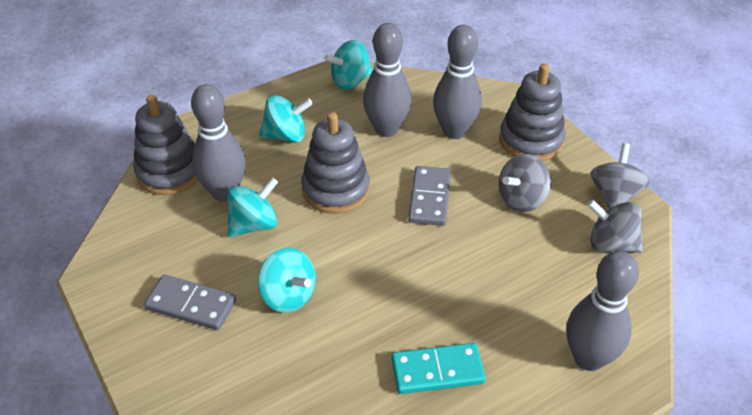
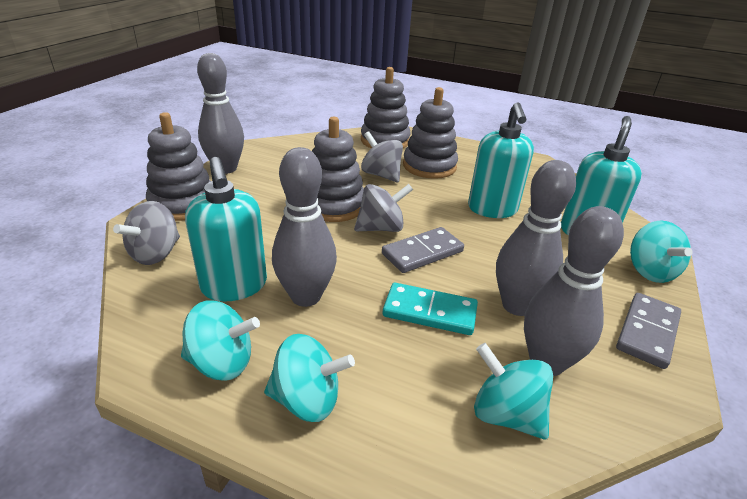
grey stacking toy: [133,95,198,195] [301,112,370,214] [499,64,566,161] = 3 -> [146,112,211,221] [312,117,364,222] [361,67,411,148] [403,87,458,179] = 4
turquoise soap dispenser: none = 0 -> [185,157,267,302] [468,102,534,218] [561,116,642,236] = 3

